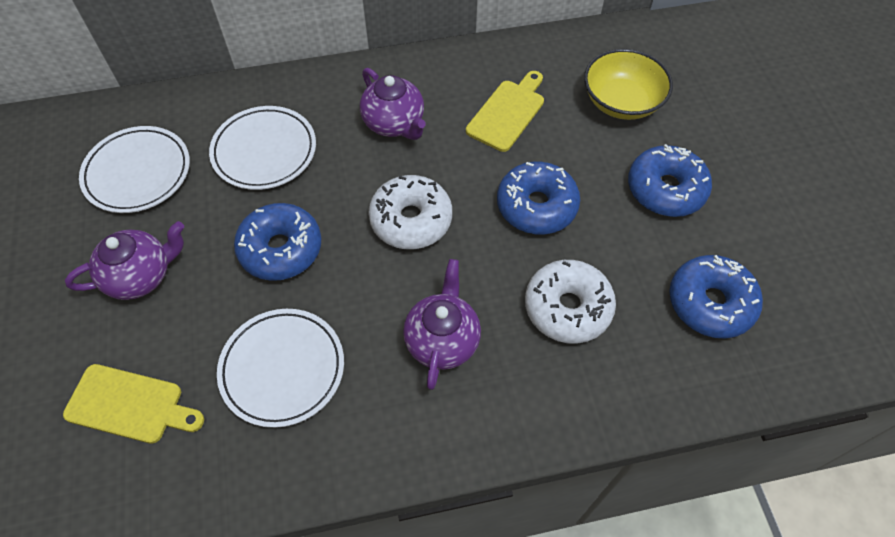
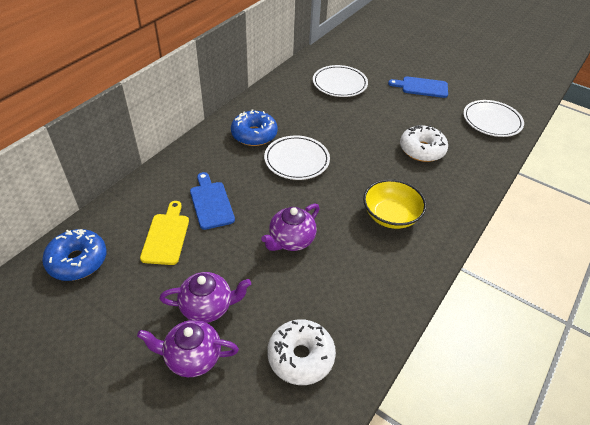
blue cutting board: none = 0 -> [190,172,235,230] [388,76,448,98] = 2
blue donut: [234,203,321,281] [497,162,580,234] [628,144,712,217] [669,255,763,339] = 4 -> [42,229,107,281] [231,109,278,146] = 2
yellow cutting board: [63,364,204,444] [466,71,544,152] = 2 -> [140,201,189,265] = 1

